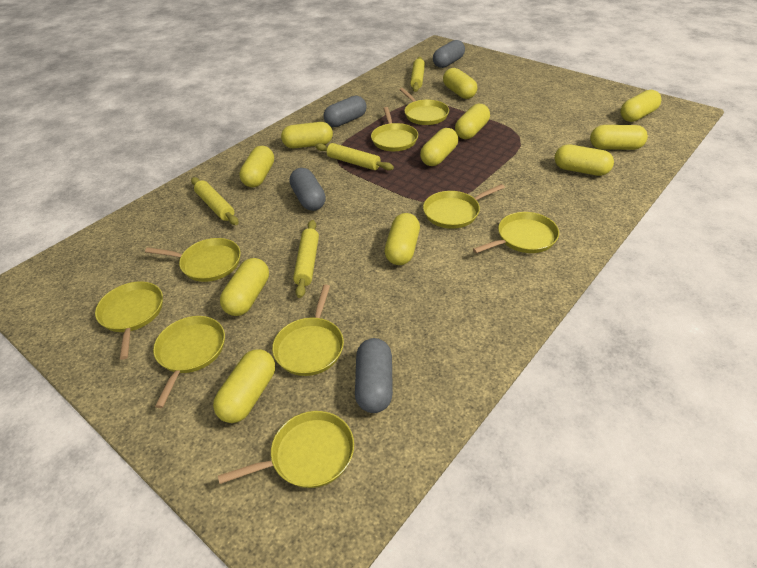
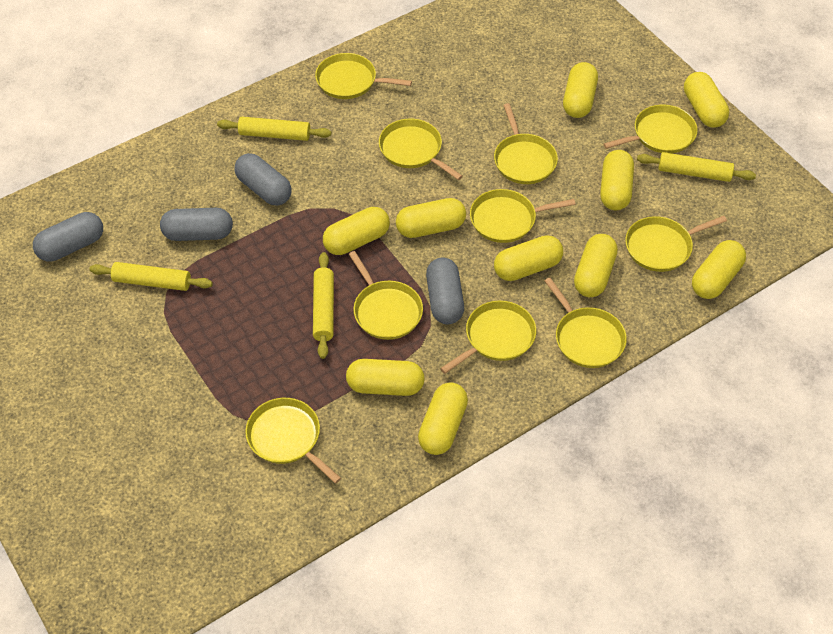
yellow capsule: [213,349,275,423] [220,258,269,316] [239,146,274,187] [281,122,333,148] [385,213,420,265] [420,128,458,166] [443,68,477,99] [455,104,490,139] [554,144,614,176] [590,125,648,150] [620,90,661,122] = 11 -> [323,207,390,255] [346,359,425,396] [396,198,466,238] [418,382,468,455] [494,235,563,281] [563,62,598,118] [574,234,618,297] [600,150,634,210] [684,72,729,128] [692,240,746,299] = 10
yellow pan: [95,281,163,360] [145,238,241,282] [153,316,225,408] [218,411,354,488] [272,285,344,376] [371,107,418,151] [399,88,449,125] [423,184,505,229] [473,212,559,253] = 9 -> [245,398,341,484] [315,53,412,99] [349,251,423,340] [379,119,463,180] [440,301,536,374] [470,189,576,243] [494,103,558,184] [545,278,627,368] [603,105,698,153] [625,216,727,272] = 10

